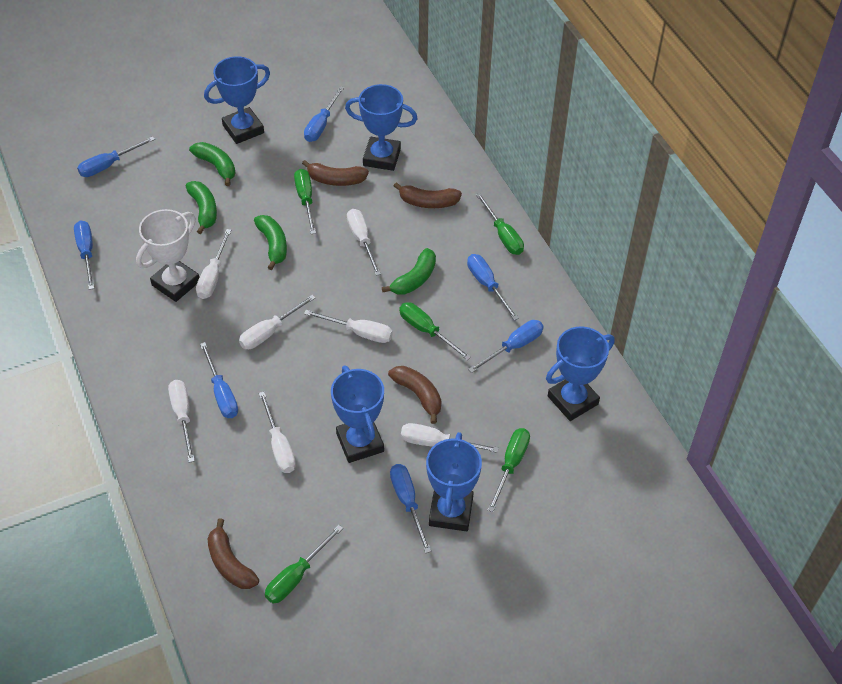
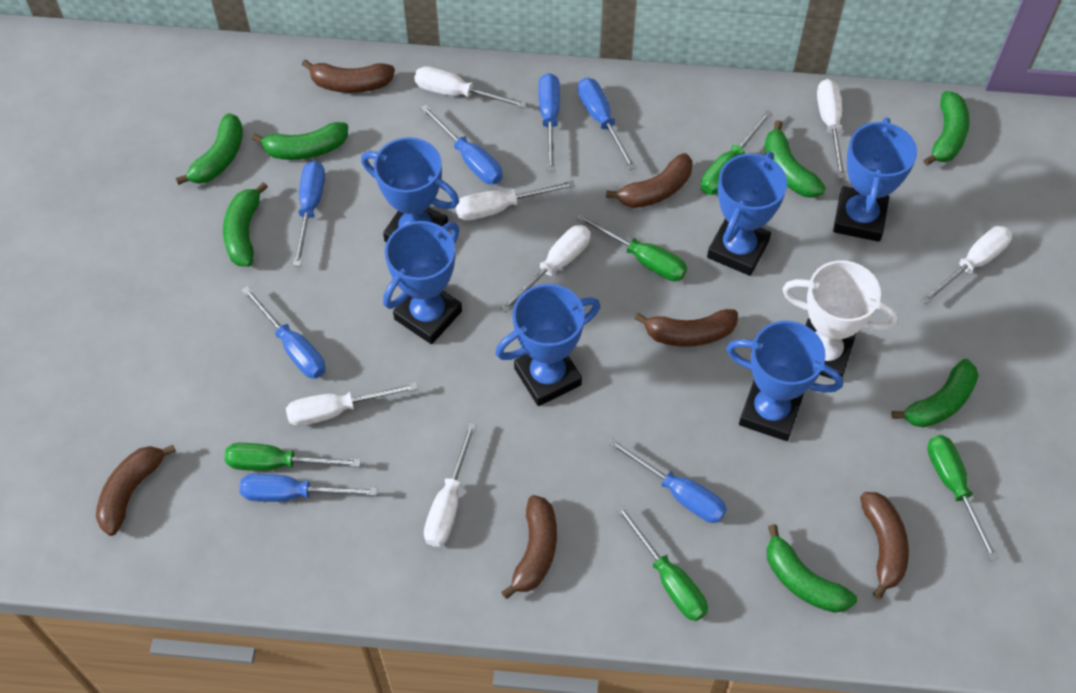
blue trophy: [204,56,270,144] [331,366,384,463] [345,84,418,171] [426,432,482,531] [546,327,615,421] = 5 -> [361,137,459,242] [383,221,462,344] [495,284,600,406] [707,152,787,276] [726,321,843,441] [833,118,917,242] = 6
brown banana: [207,518,259,589] [302,160,369,186] [388,366,442,424] [394,182,462,208] = 4 -> [96,445,176,536] [302,59,395,93] [501,495,557,599] [606,153,692,208] [635,309,738,347] [860,492,909,599] = 6
green banana: [186,181,217,234] [189,142,236,186] [254,215,287,270] [382,248,436,295] = 4 -> [176,113,243,185] [223,182,268,267] [252,122,348,160] [764,120,826,198] [767,524,857,613] [891,359,978,427] [924,91,970,166] = 7

